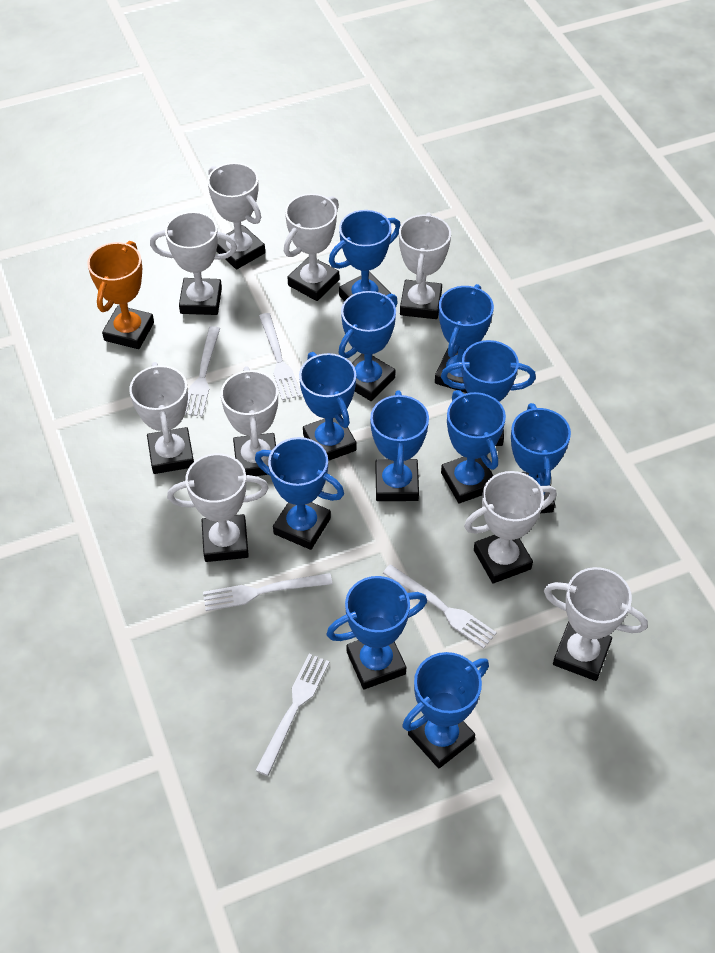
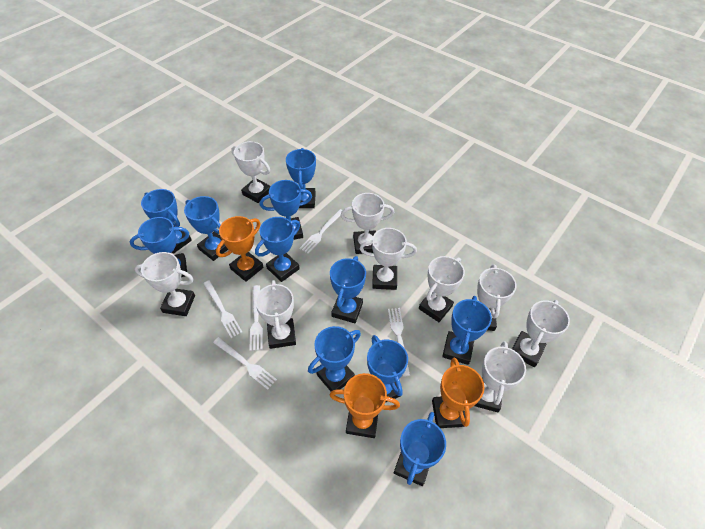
orange trophy: [87,241,154,349] = 1 -> [216,216,263,282] [329,373,400,438] [432,358,484,428] = 3

